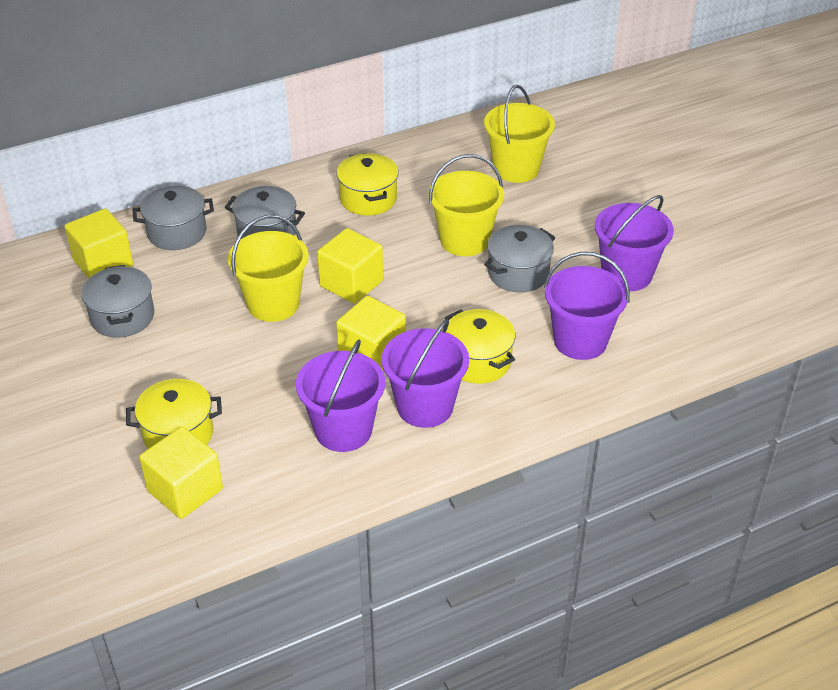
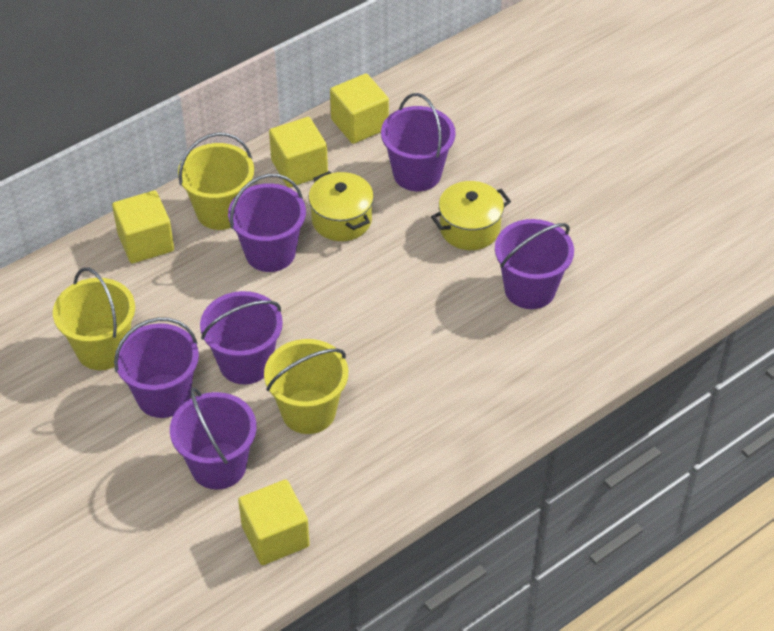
grey pot: [81,265,154,338] [132,186,214,250] [225,186,305,239] [484,225,555,293] = 4 -> none = 0
purple bucket: [296,339,385,452] [382,319,469,428] [544,252,630,360] [595,195,674,291] = 4 -> [114,317,199,418] [170,387,257,490] [200,291,283,384] [228,174,306,272] [381,93,456,191] [495,219,574,309] = 6
yellow pot: [126,379,222,449] [336,153,399,216] [445,309,515,384] = 3 -> [309,171,374,241] [431,181,511,250] = 2

